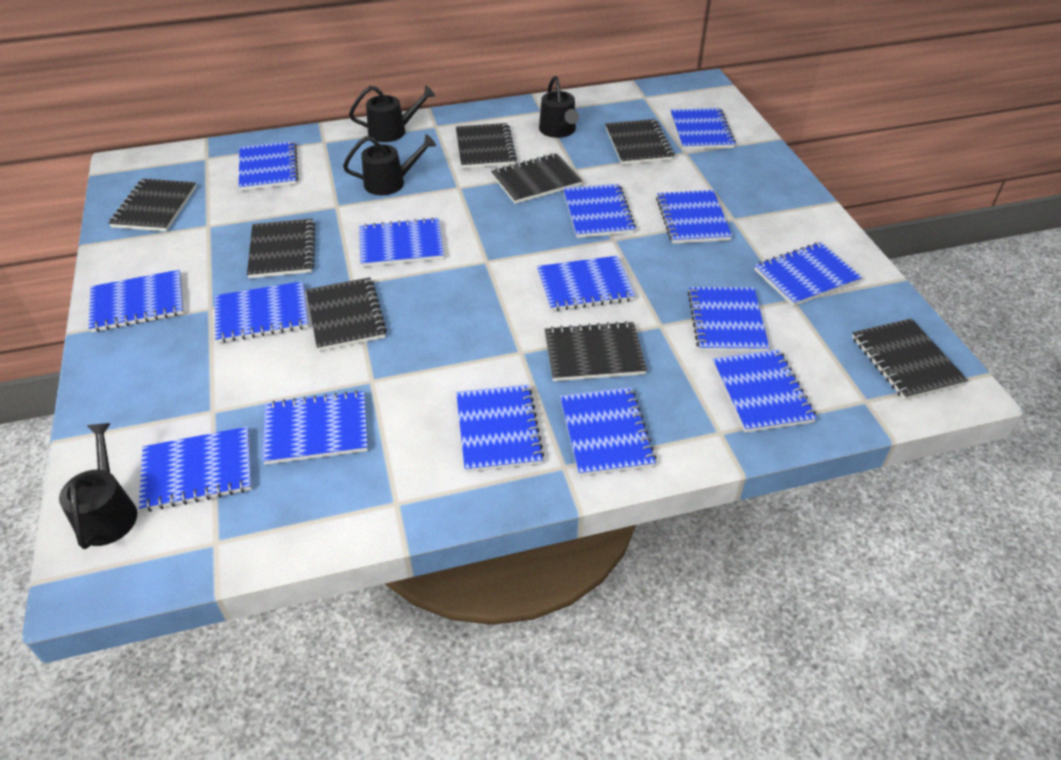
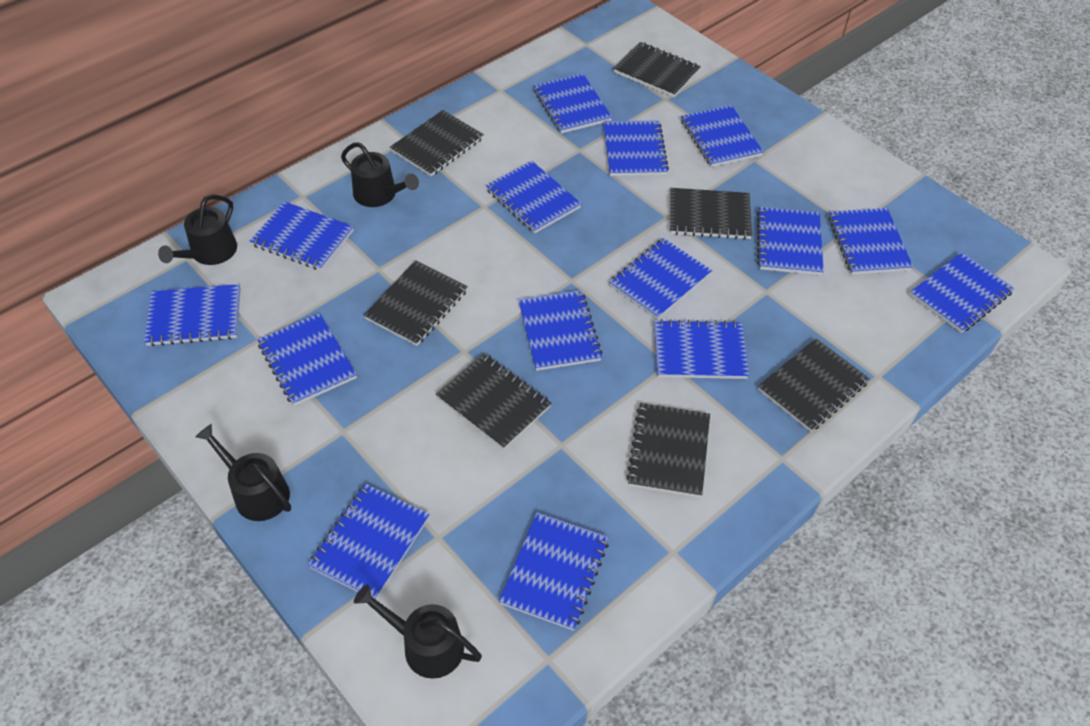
black notebook: [109,179,196,231] [247,218,315,278] [306,277,387,351] [456,123,517,169] [491,153,582,204] [544,321,647,381] [605,119,674,165] [852,319,968,400] = 8 -> [364,261,468,346] [390,110,484,176] [436,353,551,450] [613,42,701,97] [626,403,710,498] [670,188,752,240] [758,338,870,432] = 7

